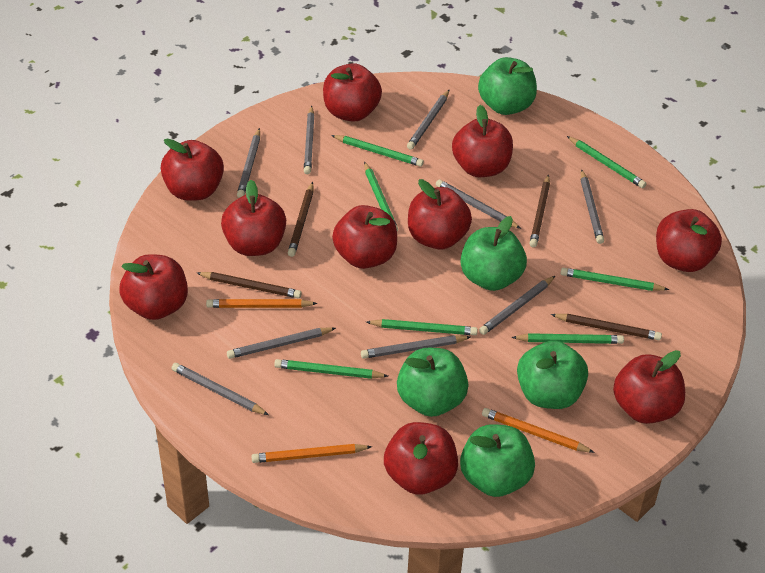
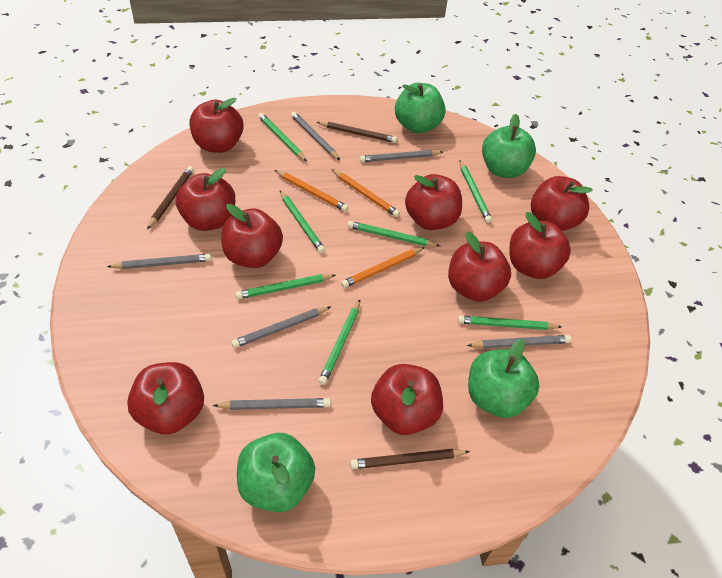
brown pencil: [197,272,302,298] [288,182,313,257] [529,174,550,247] [551,314,662,340] = 4 -> [147,166,194,229] [317,122,397,143] [350,449,470,469] = 3
green apple: [397,348,468,417] [460,216,527,291] [460,424,535,497] [478,57,537,115] [517,341,588,409] = 5 -> [237,433,315,512] [395,83,446,133] [468,339,540,418] [482,114,536,178] = 4
grey pencil: [171,363,269,415] [227,327,336,359] [237,128,260,198] [304,106,315,174] [361,335,471,359] [407,90,449,150] [436,179,521,229] [479,276,555,335] [581,169,604,244] = 9 -> [107,254,211,269] [213,398,331,410] [231,307,330,348] [291,112,340,160] [360,150,443,162] [467,335,571,349] = 6
red apple: [119,254,188,320] [161,138,224,201] [221,180,286,256] [323,63,382,122] [332,205,397,269] [384,422,458,495] [408,179,472,249] [452,105,513,177] [613,350,685,424] [656,209,722,272] = 10 -> [127,362,204,435] [176,168,235,231] [190,98,243,153] [221,204,283,268] [371,364,443,435] [405,174,462,230] [448,232,511,302] [510,212,571,279] [531,176,593,231] = 9

